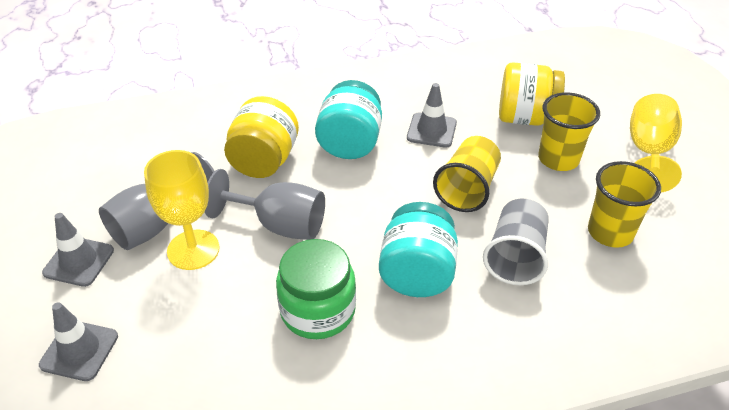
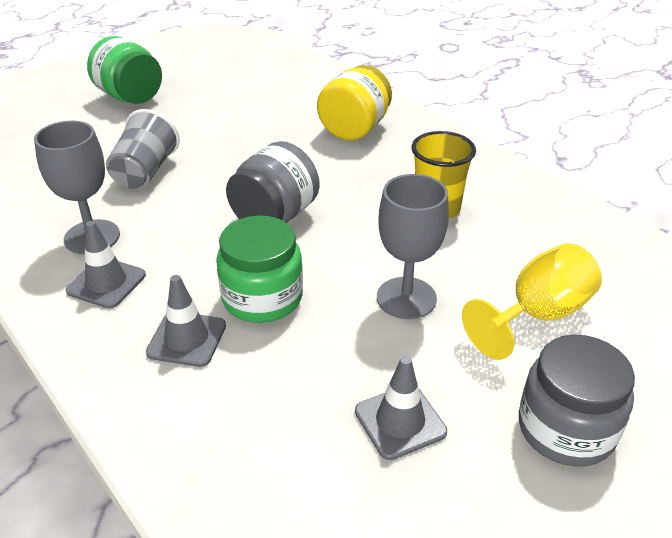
green jar: [276,239,356,339] = 1 -> [87,36,162,104] [216,216,303,323] = 2
grey jar: none = 0 -> [226,141,320,223] [519,335,635,467] = 2
turquoise jar: [315,80,382,159] [379,202,458,297] = 2 -> none = 0
yellow cup: [433,136,501,212] [538,92,600,171] [588,161,661,248] = 3 -> [411,131,476,219] = 1
yellow goblet: [144,150,220,270] [630,94,682,193] = 2 -> [462,243,602,360] = 1
yellow jar: [224,96,299,178] [499,62,565,126] = 2 -> [317,65,392,141] = 1

